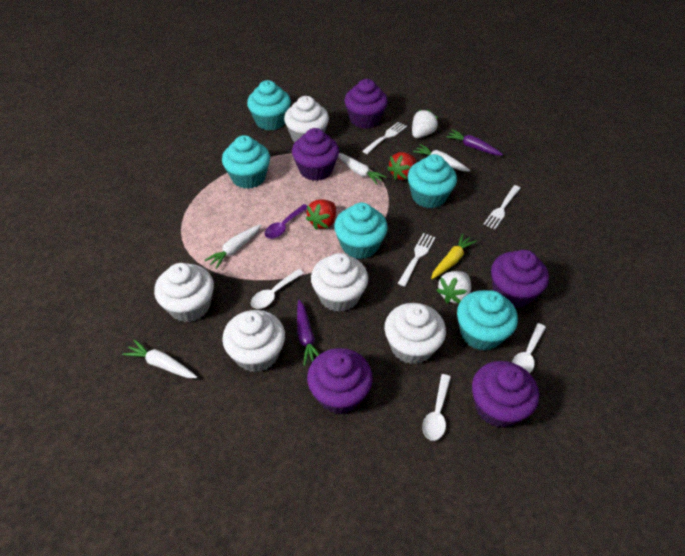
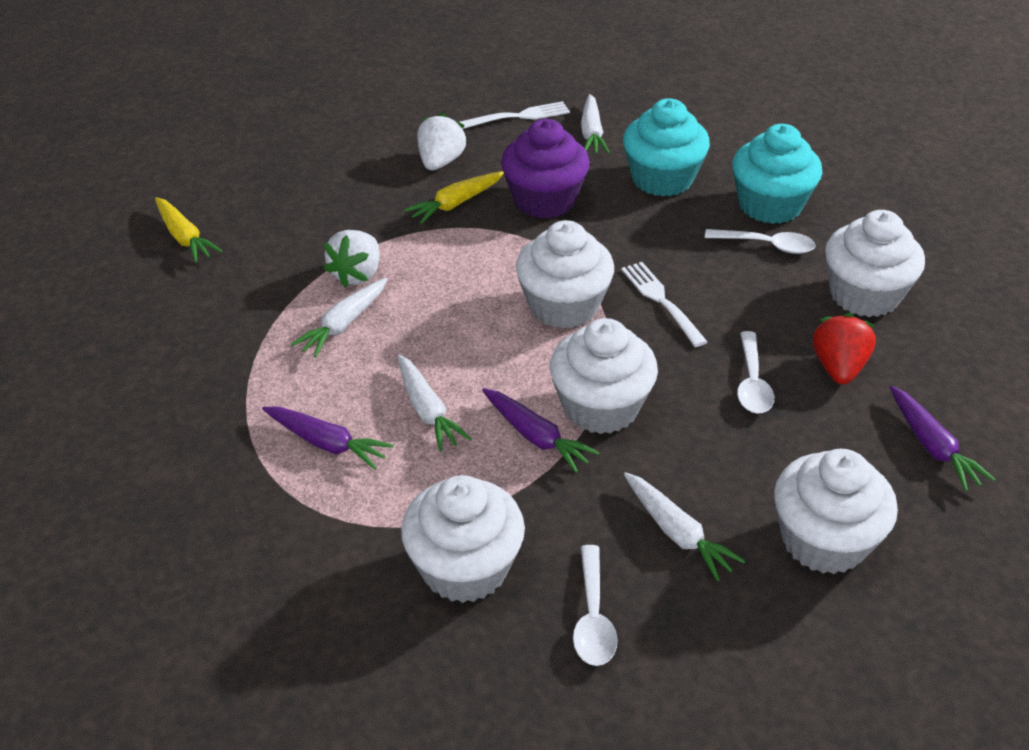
purple carrot: [297,300,319,366] [446,130,503,155] = 2 -> [262,407,393,470] [482,388,600,473] [889,385,995,491] = 3
purple cupcake: [292,128,339,181] [307,348,373,414] [344,79,388,129] [472,361,539,428] [491,250,549,308] = 5 -> [501,119,590,219] = 1
purple spoon: [265,204,307,239] = 1 -> none = 0
red strawberry: [305,199,336,230] [387,152,416,180] = 2 -> [813,313,876,385] = 1
turquoise cupcake: [222,135,270,189] [247,80,291,130] [334,203,388,259] [408,154,457,208] [457,290,518,351] = 5 -> [623,98,710,196] [733,124,822,224] = 2
white fork: [363,122,407,154] [398,233,436,287] [483,185,521,230] = 3 -> [460,101,570,129] [621,262,707,347] = 2
yellow carrot: [431,233,477,279] = 1 -> [155,197,223,263] [404,171,504,224] = 2

